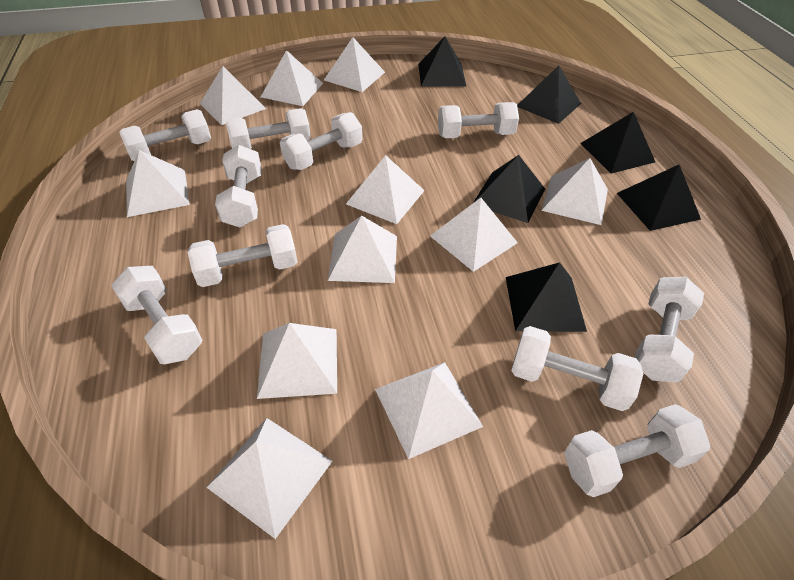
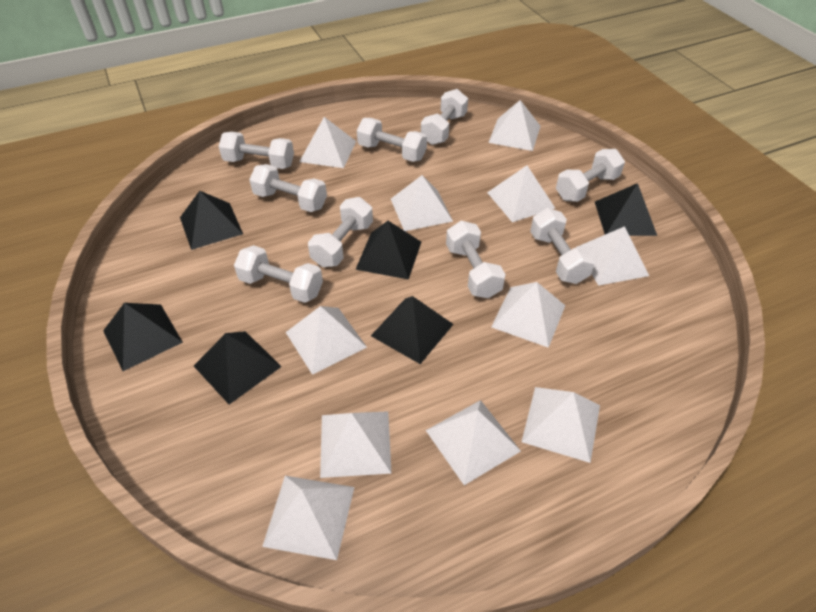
white dumbbell: [111,266,202,364] [119,109,211,161] [188,224,297,287] [215,145,262,227] [226,108,311,149] [280,112,362,170] [438,102,519,138] [511,326,643,411] [564,404,710,497] [635,277,704,383] = 10 -> [219,132,294,169] [234,245,323,303] [249,164,327,212] [308,197,373,267] [357,118,427,162] [421,89,468,145] [446,221,506,298] [530,208,595,284] [556,149,625,202] = 9

